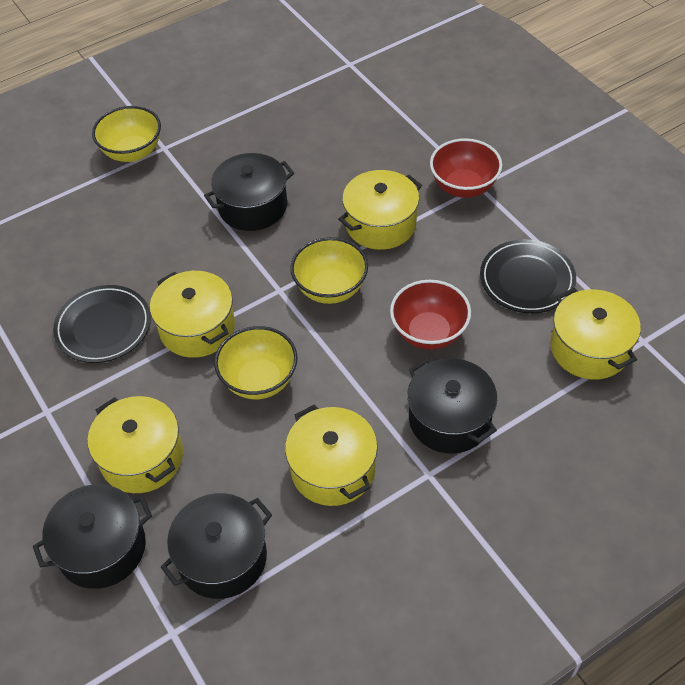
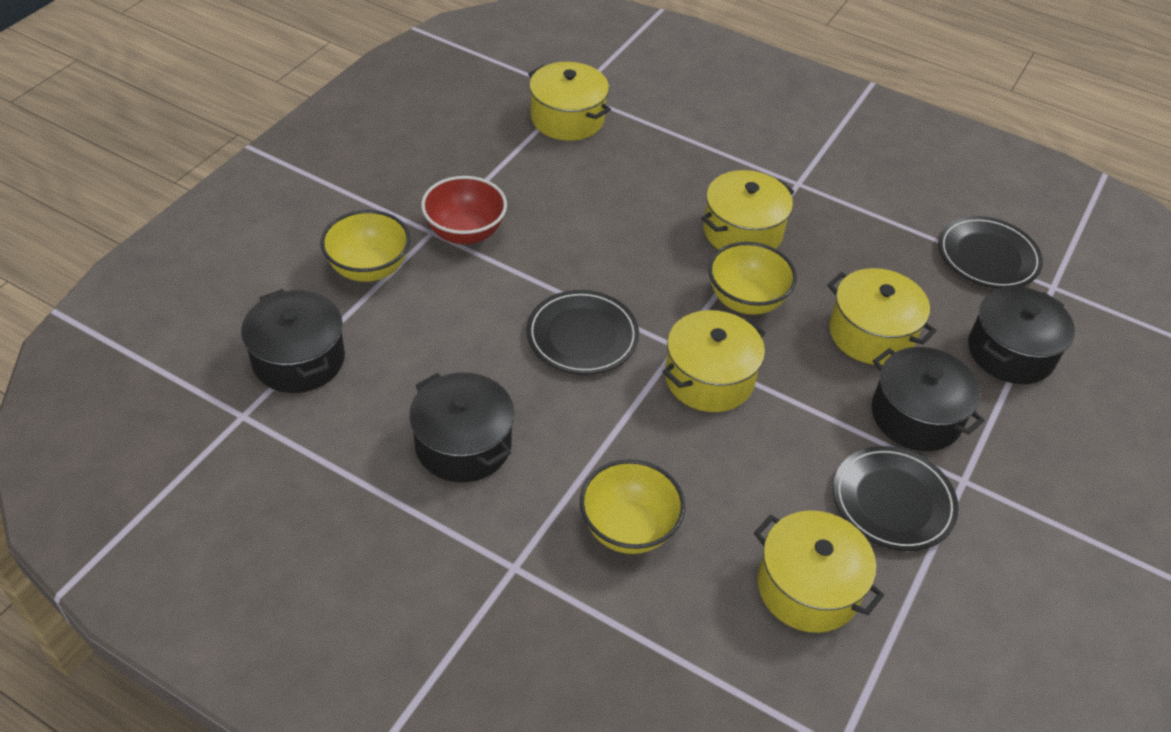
black plate: [53,285,151,363] [480,239,576,313] = 2 -> [527,290,639,375] [833,446,959,551] [938,216,1043,289] = 3
red bowl: [390,280,471,350] [430,138,502,198] = 2 -> [421,176,507,244] = 1

